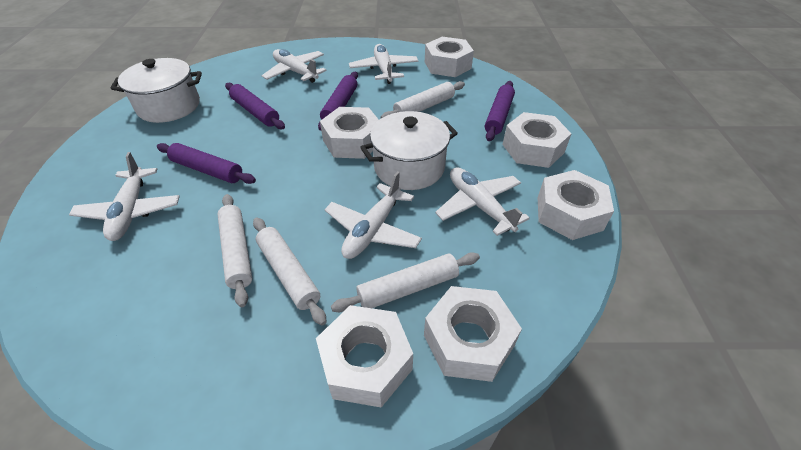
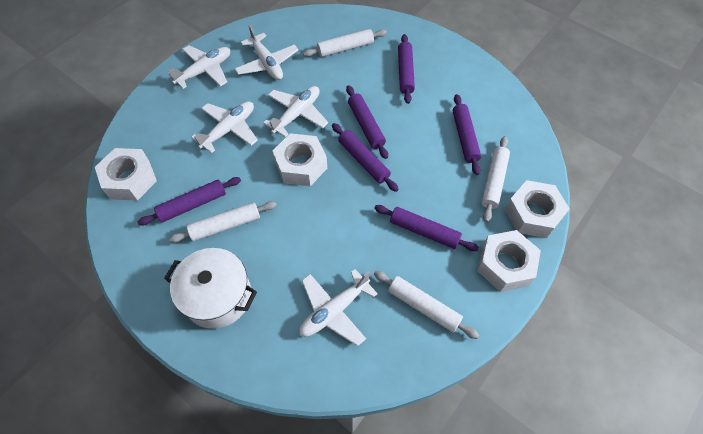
purple rolling pin: [157,143,256,184] [225,83,285,129] [318,72,358,131] [485,81,515,141] = 4 -> [138,177,241,225] [332,123,399,192] [346,85,388,159] [374,205,479,251] [398,34,415,104] [453,94,481,175] = 6
white nut: [316,305,413,407] [320,107,379,159] [424,286,522,382] [425,37,474,77] [502,112,572,168] [538,170,614,240] = 6 -> [95,148,157,201] [273,133,327,186] [477,230,541,292] [505,180,570,238] = 4
white pot: [111,58,202,123] [360,111,458,190] = 2 -> [164,248,257,329] = 1

